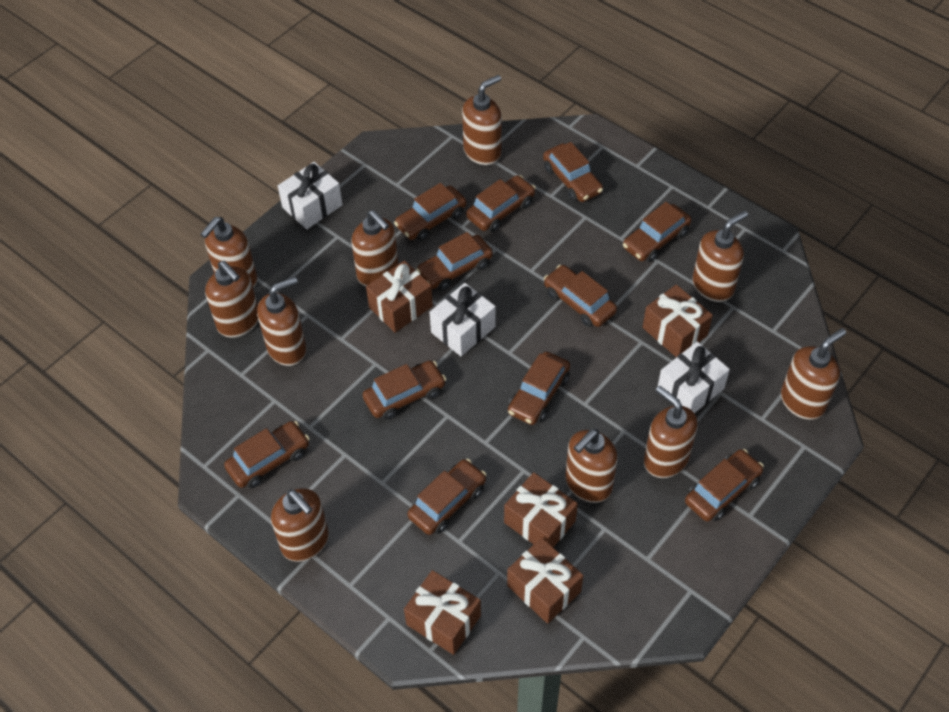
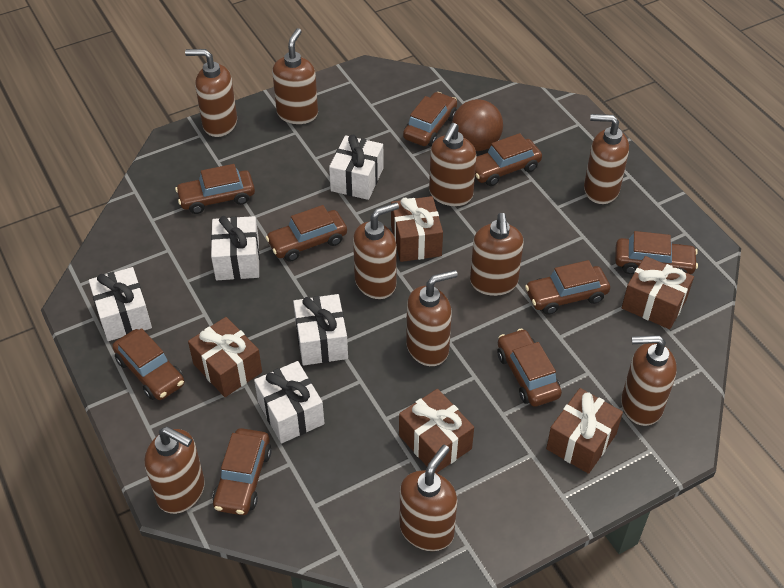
brown ball: none = 0 -> [452,99,503,151] = 1
brown car: [224,421,310,488] [362,360,446,420] [394,183,466,241] [407,459,487,535] [416,232,493,291] [466,175,536,232] [508,352,570,425] [543,142,603,202] [544,265,617,327] [623,202,691,262] [685,449,764,522] = 11 -> [112,328,184,400] [175,164,255,214] [213,428,271,515] [266,205,347,262] [403,92,457,146] [475,133,542,186] [497,329,562,407] [525,260,610,315] [615,231,698,274] = 9
white gift: [278,162,343,229] [430,283,496,356] [658,342,730,413] = 3 -> [89,267,152,341] [211,216,260,280] [254,361,325,444] [293,294,348,366] [329,135,384,200] = 5

